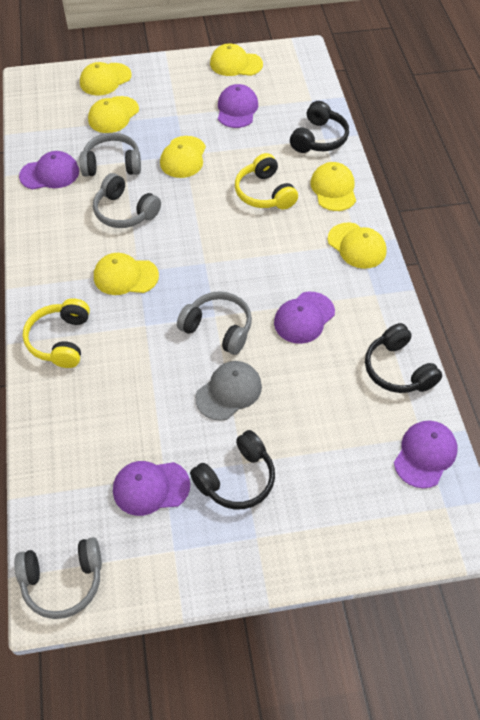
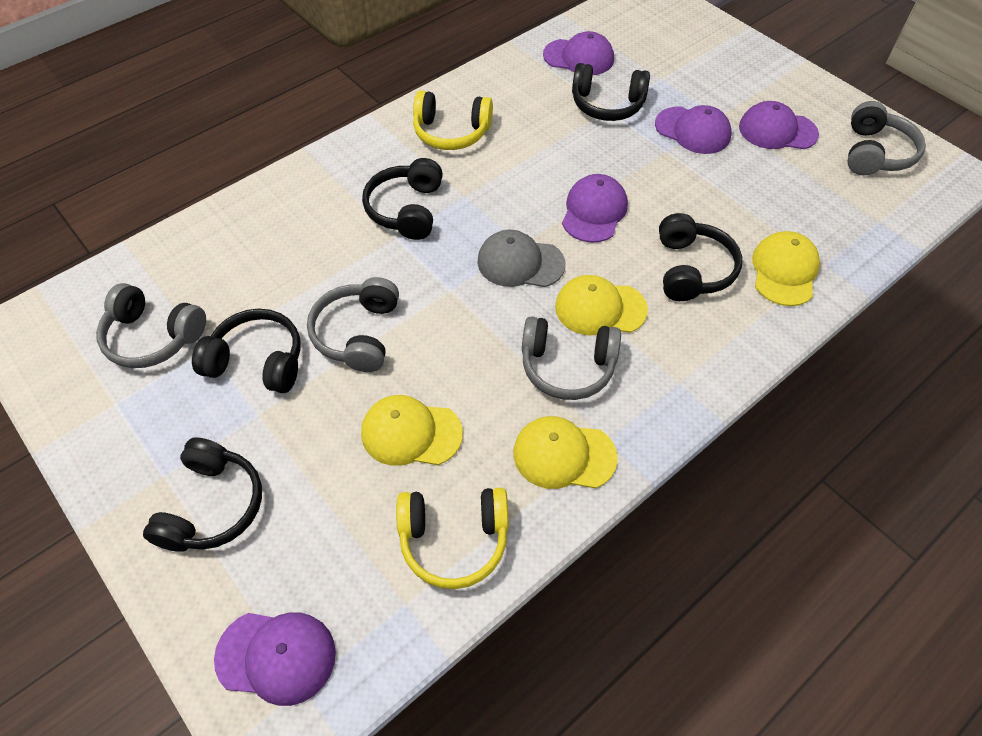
black headphones: [190,430,275,509] [290,101,349,153] [365,323,442,393] = 3 -> [143,437,262,552] [192,309,301,393] [362,158,443,240] [572,63,650,121] [659,213,742,301] = 5
yellow cap: [80,62,132,95] [88,96,139,133] [94,253,159,295] [160,136,206,178] [210,43,263,76] [310,162,356,211] [328,222,387,269] = 7 -> [361,395,463,466] [513,416,618,489] [555,275,648,335] [752,231,820,306] = 4

